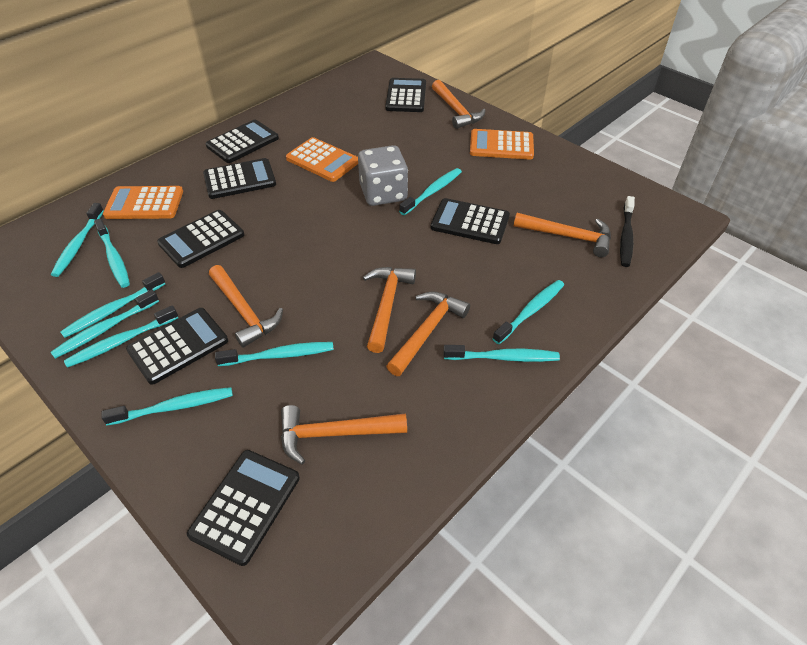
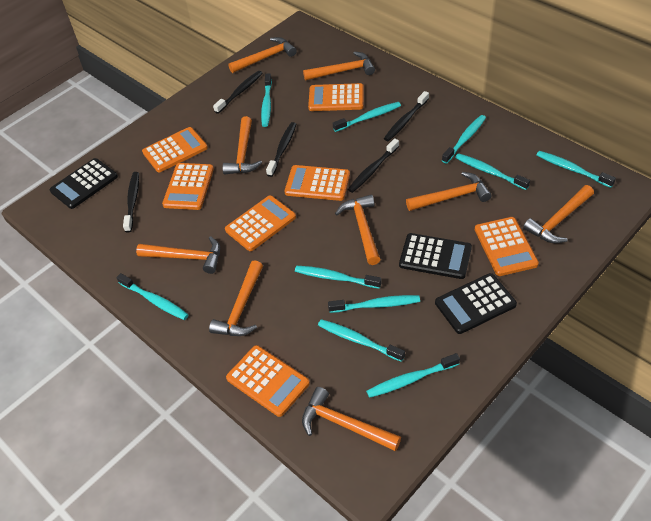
black calculator: [126,308,228,385] [157,210,244,268] [187,450,300,566] [203,158,276,199] [206,120,279,163] [385,78,426,112] [431,198,510,244] = 7 -> [50,158,118,209] [399,233,472,279] [435,273,517,334] = 3
black toothbrush: [620,196,635,267] = 1 -> [123,172,139,233] [213,71,263,114] [266,122,296,177] [348,138,399,193] [384,91,429,141] = 5
grey dice: [358,145,408,206] = 1 -> none = 0
orange calculator: [103,186,183,219] [286,137,358,182] [470,129,534,159] = 3 -> [142,127,208,172] [162,163,214,210] [225,195,296,251] [226,345,310,417] [285,165,350,201] [308,83,364,111] [475,217,539,276] = 7
orange hammer: [209,265,283,348] [281,405,407,465] [363,267,416,353] [386,291,470,376] [432,80,486,129] [514,213,611,257] = 6 -> [136,236,220,274] [209,260,263,336] [223,116,262,174] [228,37,297,73] [302,387,401,451] [303,51,375,80] [335,194,381,265] [406,172,491,211] [523,185,594,243] = 9

